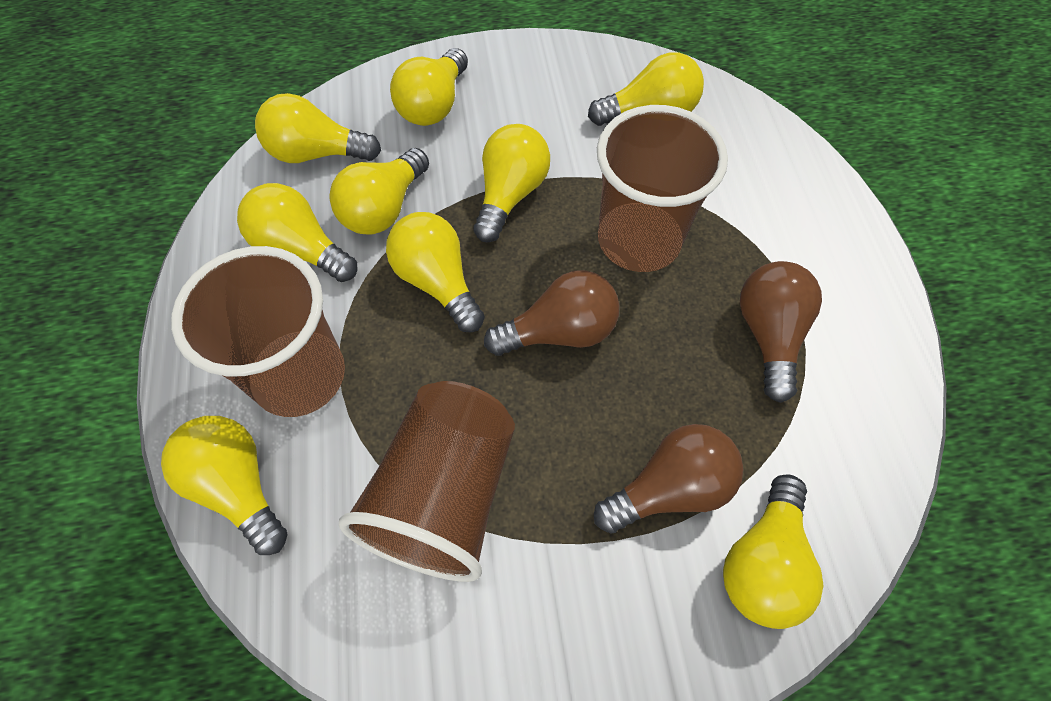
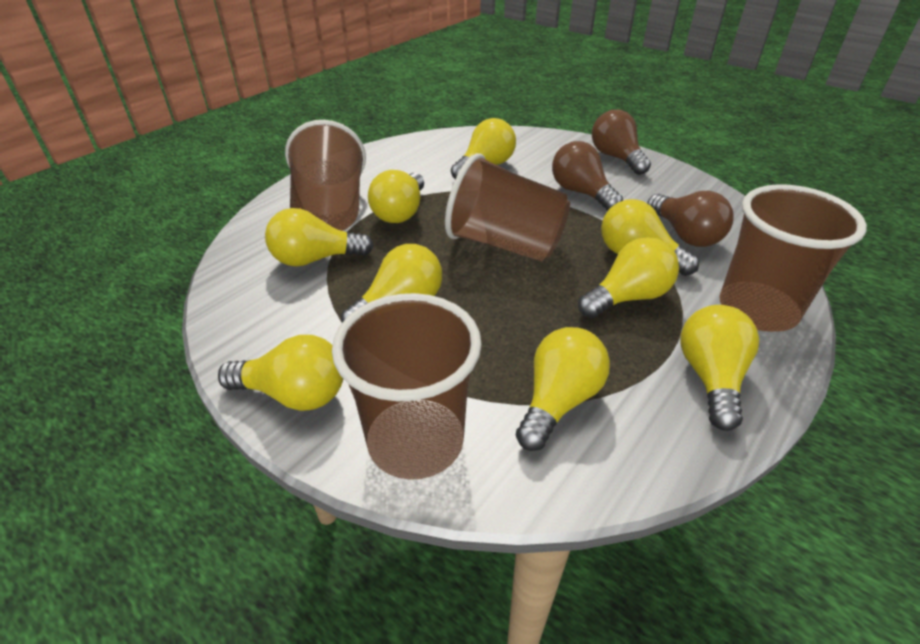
brown cup: [171,246,345,417] [339,381,515,582] [597,105,728,272] = 3 -> [285,120,366,231] [332,293,482,480] [445,153,570,261] [719,184,867,332] = 4

